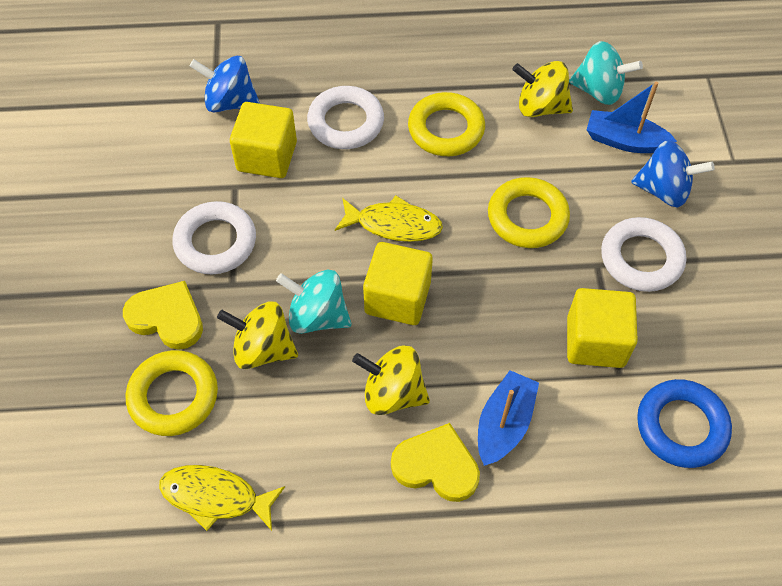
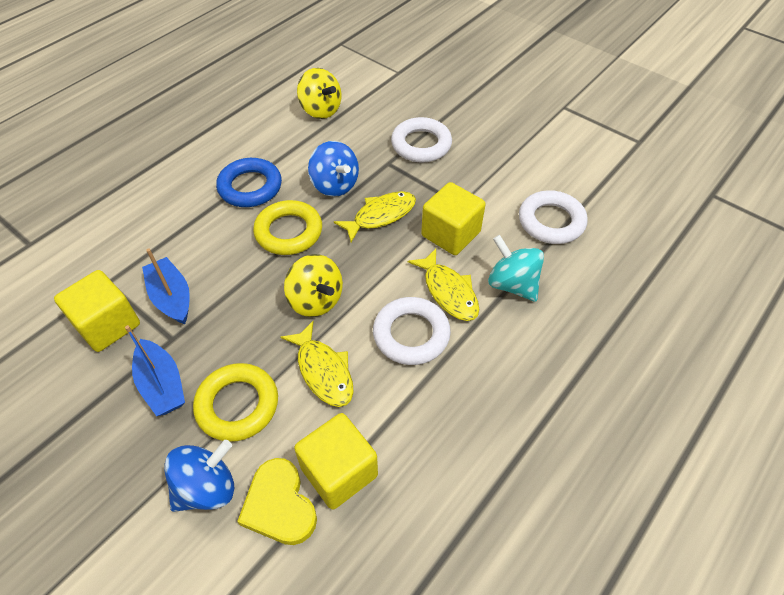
turquoise spinning top: [276,270,351,334] [569,41,643,105] = 2 -> [488,235,544,302] = 1
yellow fish: [159,465,285,531] [335,196,443,242] = 2 -> [281,321,354,407] [334,191,416,242] [408,249,479,321] = 3
yellow heart: [123,281,203,350] [391,423,480,502] = 2 -> [237,458,317,545] = 1
yellow ring: [126,350,218,436] [408,92,485,156] [488,177,570,248] = 3 -> [193,363,278,442] [253,200,322,255] = 2
yellow spinning top: [217,301,298,369] [352,345,430,415] [512,61,573,117] = 3 -> [284,254,343,317] [297,68,342,119] = 2

